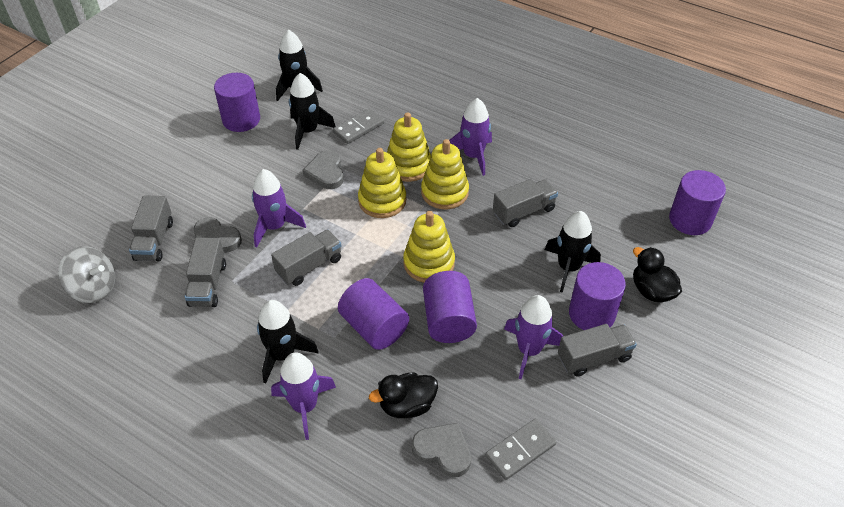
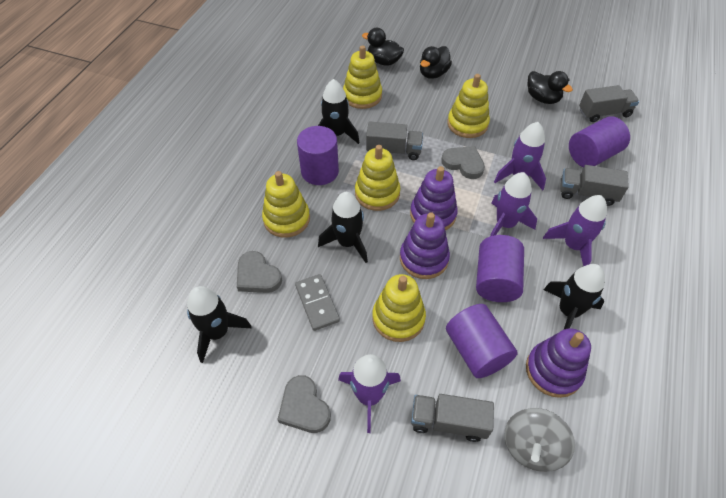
black duck: [369,372,438,418] [633,247,682,302] = 2 -> [362,28,404,66] [420,46,452,79] [528,71,573,104] = 3
grey domino: [333,108,385,144] [485,419,556,480] = 2 -> [295,274,340,331] = 1
grey truck: [129,195,173,262] [185,238,226,307] [271,229,341,286] [493,179,558,227] [558,324,637,377] = 5 -> [366,122,423,160] [411,394,494,442] [560,165,629,206] [579,85,639,122] = 4
purple cylinder: [214,73,260,132] [338,278,409,350] [423,271,477,343] [569,262,626,330] [669,170,726,235] = 5 -> [297,126,339,185] [446,304,518,378] [476,235,524,302] [569,116,630,167] = 4
purple stacking toy: none = 0 -> [400,212,450,279] [410,166,458,230] [526,328,591,398] = 3
yellow stacking toy: [358,148,406,218] [387,112,431,182] [403,211,455,283] [421,139,469,209] = 4 -> [262,171,310,238] [343,45,382,109] [355,145,400,211] [372,274,426,342] [447,74,490,138] = 5

